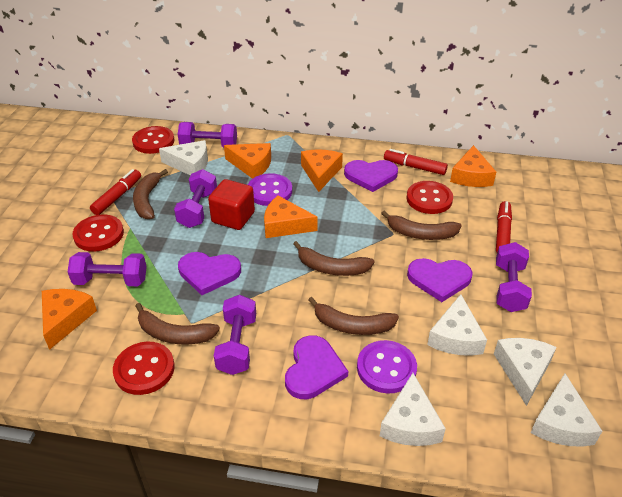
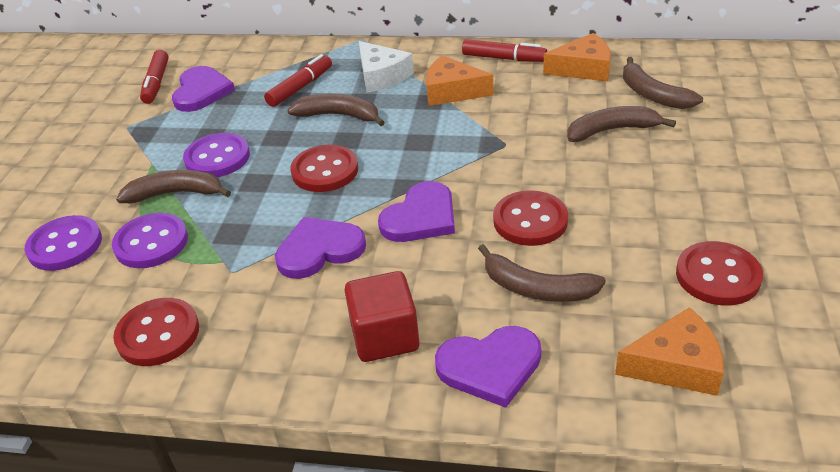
orange cheese: [42,289,97,350] [224,143,271,179] [264,196,318,238] [301,149,343,192] [450,145,496,187] = 5 -> [426,55,494,106] [543,33,611,81] [615,307,724,396] = 3
purple button: [248,173,292,206] [357,340,417,394] = 2 -> [25,215,102,271] [112,213,188,268] [183,133,250,177] = 3
purple dumbbell: [68,252,147,286] [174,169,217,228] [178,122,237,148] [214,295,256,375] [496,242,532,312] = 5 -> none = 0
white cheese: [159,140,208,175] [380,373,446,446] [427,294,487,356] [494,338,557,406] [531,374,602,447] = 5 -> [359,41,414,92] = 1

